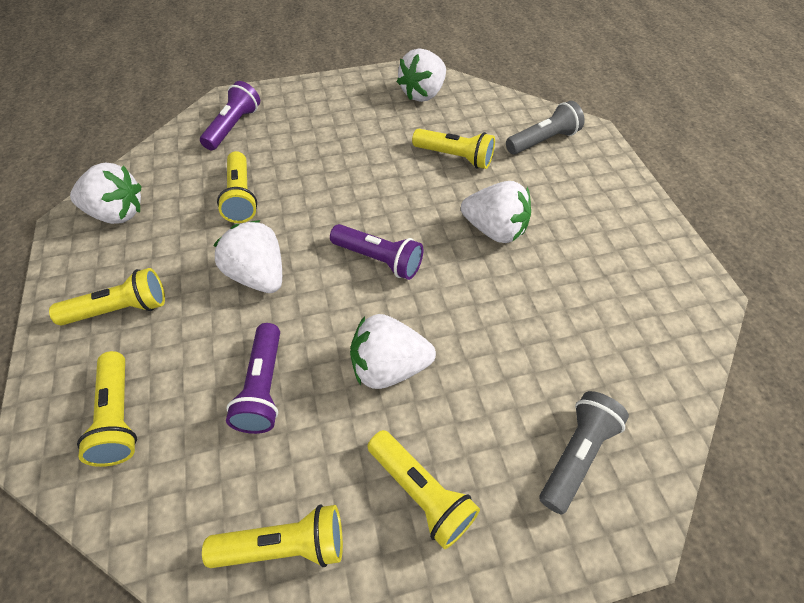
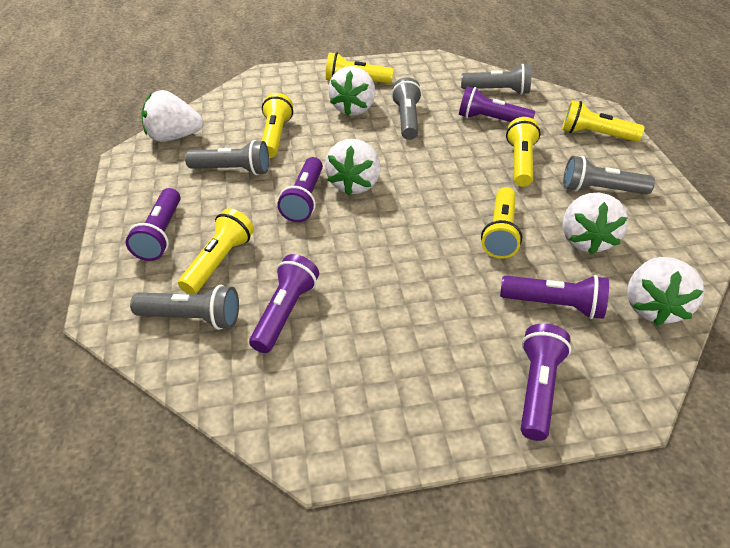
grey flashlight: [506,101,584,154] [540,391,629,515] = 2 -> [130,285,239,330] [185,140,269,175] [391,77,422,140] [461,64,531,95] [563,156,655,194] = 5
purple flashlight: [200,81,260,150] [226,323,280,434] [330,224,423,280] = 3 -> [126,188,181,261] [249,254,319,353] [277,157,323,222] [459,86,535,122] [500,275,609,319] [520,323,571,441] = 6

